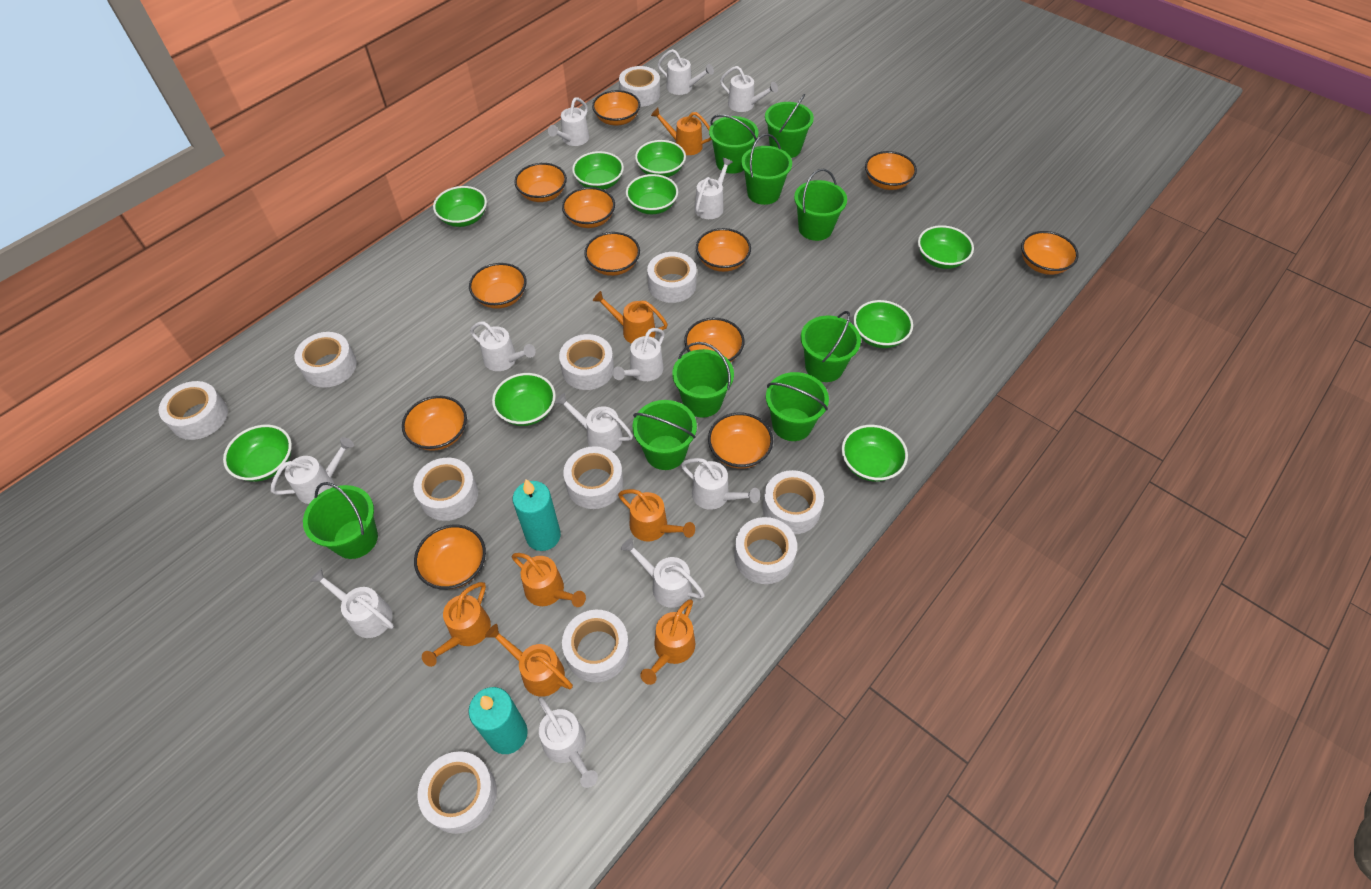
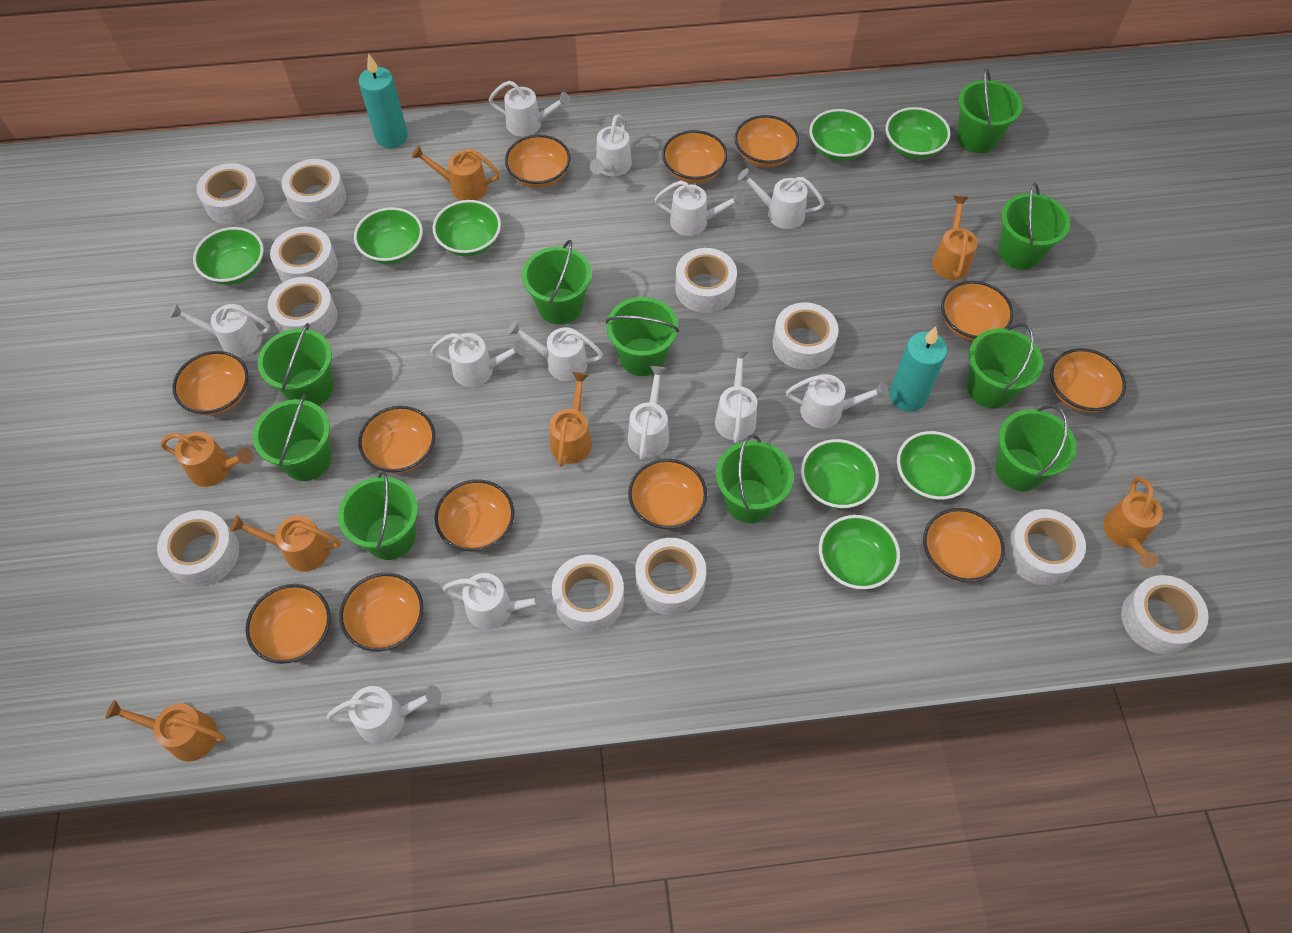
green bowl: [223,425,292,482] [433,186,487,227] [492,373,556,426] [572,151,624,190] [626,174,678,214] [635,140,686,177] [842,425,908,482] [853,300,913,348] [918,225,974,269] = 9 -> [193,227,264,285] [354,207,423,264] [433,200,501,256] [801,439,879,509] [809,109,874,161] [819,515,900,590] [886,107,950,159] [897,431,975,500] = 8
green bucket: [303,482,378,559] [632,400,697,470] [672,342,734,417] [709,114,759,174] [741,134,792,205] [765,94,814,158] [766,372,829,441] [794,169,847,241] [801,311,861,382] = 9 -> [253,395,332,481] [258,323,334,406] [338,471,418,560] [522,240,592,325] [606,297,679,376] [716,434,794,523] [957,68,1023,153] [967,323,1043,409] [995,405,1077,491] [998,183,1070,270] = 10

